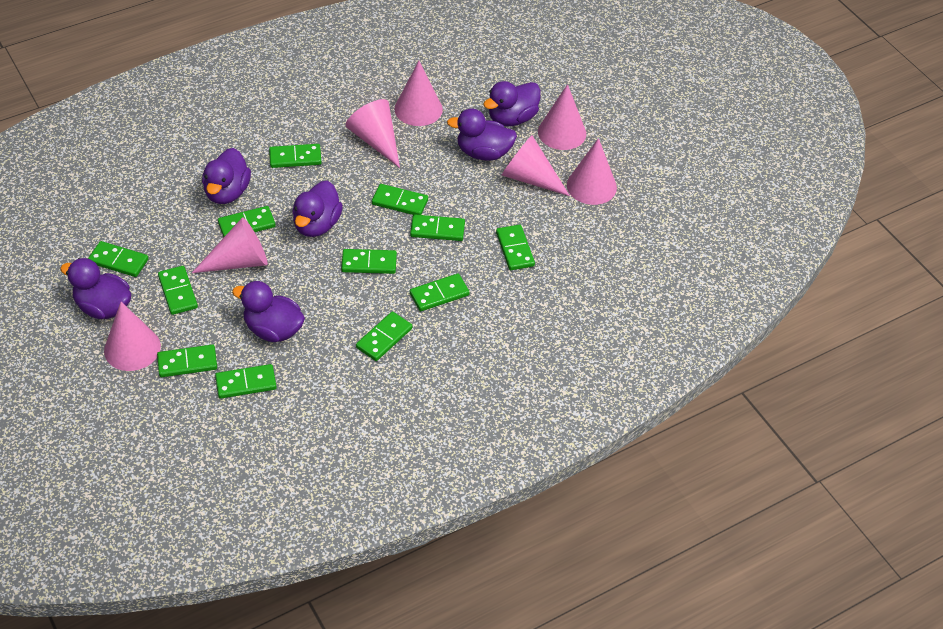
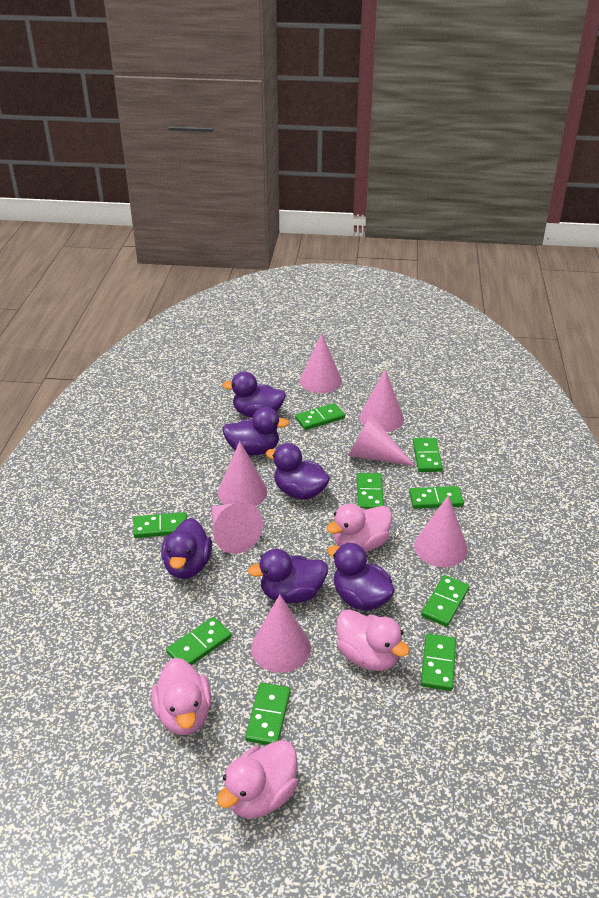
green domino: [88,241,149,277] [157,344,217,377] [158,266,198,315] [215,364,277,399] [218,206,276,237] [269,144,322,168] [341,249,397,274] [356,311,412,361] [372,184,428,215] [410,215,465,241] [410,274,470,311] [496,225,535,270] = 12 -> [133,512,187,538] [166,617,232,665] [245,683,291,745] [295,403,345,430] [357,473,384,510] [409,486,464,509] [413,438,443,472] [421,575,469,627] [421,634,456,691] = 9
pink duck: none = 0 -> [151,658,211,735] [217,740,298,819] [326,503,392,552] [336,609,410,671] = 4

